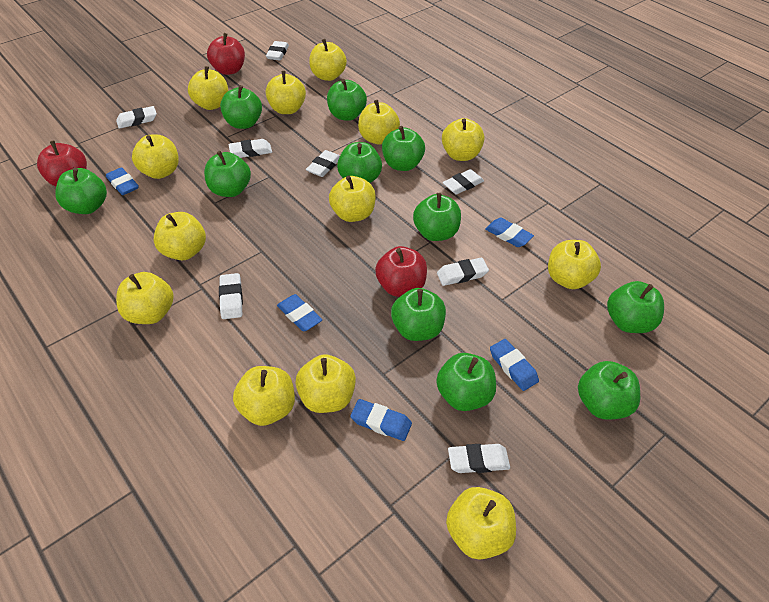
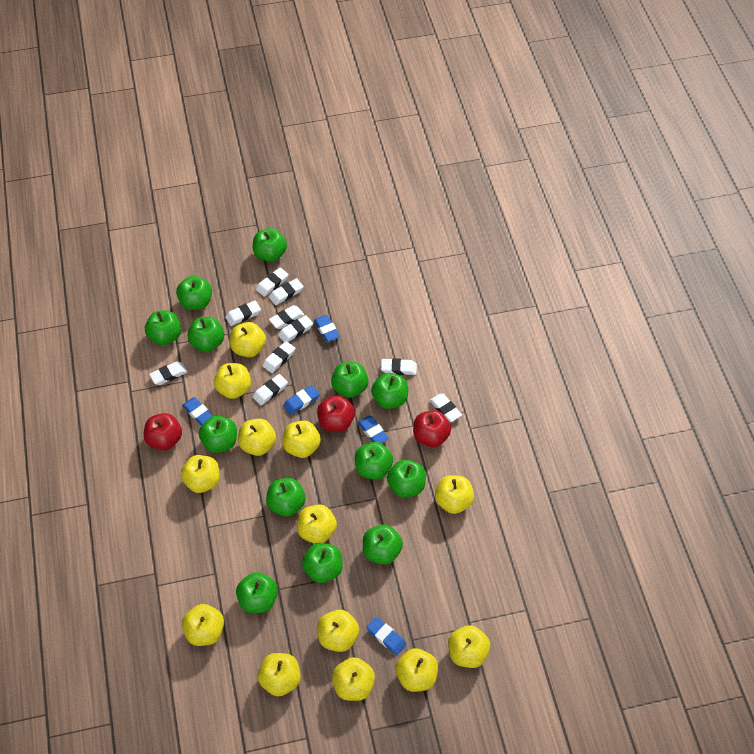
green apple: [55,168,107,214] [204,151,251,197] [220,85,262,129] [327,79,367,121] [337,142,382,183] [382,126,425,171] [391,288,446,341] [413,193,461,241] [436,353,496,411] [578,361,640,420] [607,281,664,333] = 11 -> [145,311,181,345] [176,276,212,310] [188,317,224,352] [199,416,237,453] [236,572,278,613] [253,228,287,262] [266,478,306,517] [302,543,343,583] [331,362,369,398] [355,442,393,480] [363,525,403,565] [371,373,408,409] [387,459,426,498] = 13
white eraser: [116,106,157,129] [219,273,243,319] [228,139,272,158] [266,41,289,60] [306,150,340,177] [437,258,489,286] [442,169,484,195] [448,444,510,473] = 8 -> [149,361,188,385] [225,300,261,326] [253,374,288,405] [256,267,289,297] [263,341,295,373] [269,278,304,305] [269,305,304,329] [278,315,313,342] [381,358,417,375] [430,393,462,422] = 10

